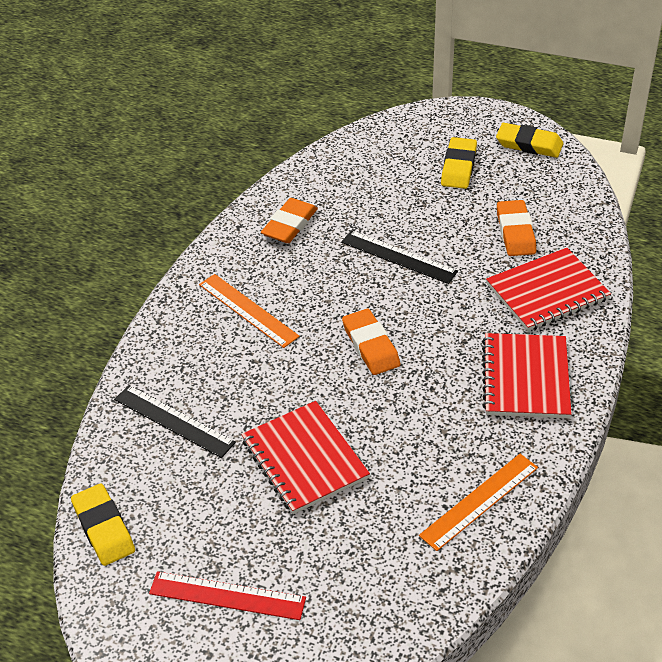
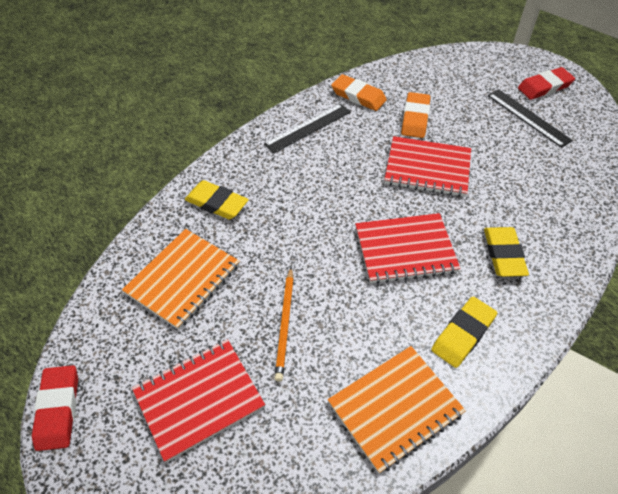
orange eraser: [261,198,318,243] [342,309,400,375] [497,200,536,256] = 3 -> [331,74,387,111] [401,92,430,138] = 2
orange notebook: none = 0 -> [122,229,240,330] [328,346,466,474] = 2
orange pencil: none = 0 -> [274,267,294,382] = 1
orange ruler: [199,274,300,348] [419,454,538,551] = 2 -> none = 0
red eraser: none = 0 -> [32,365,78,451] [518,67,575,100] = 2
red ruler: [149,571,306,620] = 1 -> none = 0

